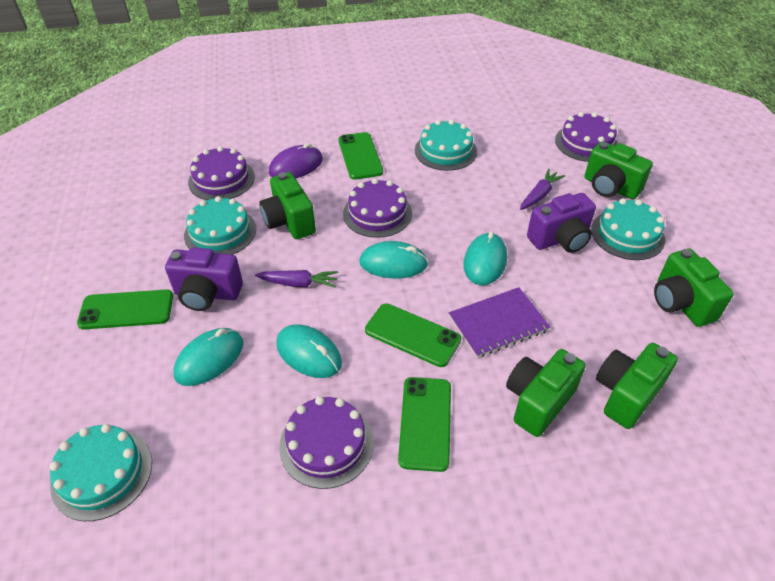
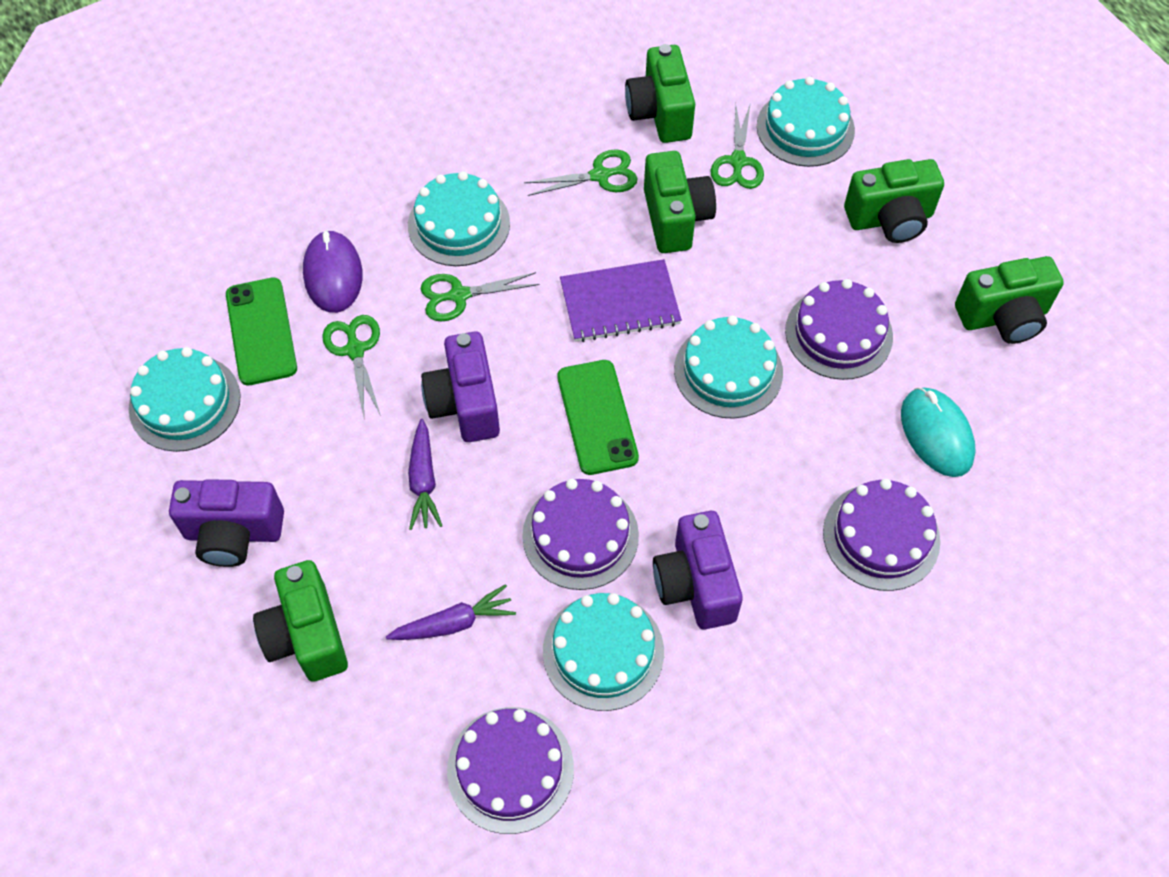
green phone: [77,289,173,329] [338,132,383,180] [365,303,461,367] [398,377,451,472] = 4 -> [226,277,297,385] [557,360,639,475] = 2
green scissors: none = 0 -> [322,315,381,417] [420,272,540,321] [524,149,638,196] [711,104,764,189] = 4
purple camera: [165,247,243,311] [527,193,596,253] = 2 -> [169,479,284,567] [421,331,500,442] [653,511,743,629] = 3
turquoise cake: [50,424,152,521] [184,196,256,255] [415,120,477,171] [591,198,665,260] = 4 -> [129,347,240,452] [408,171,510,266] [543,593,664,711] [674,315,783,419] [757,77,855,167] = 5
turquoise mouse: [173,328,243,386] [276,324,342,378] [359,241,428,278] [464,231,507,285] = 4 -> [901,387,976,477] = 1

